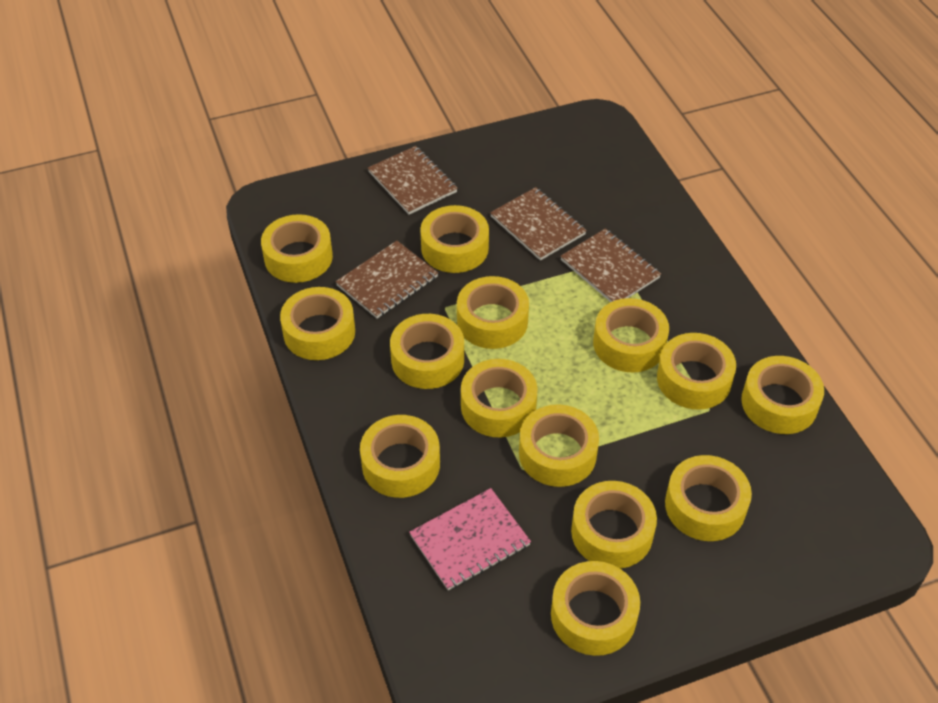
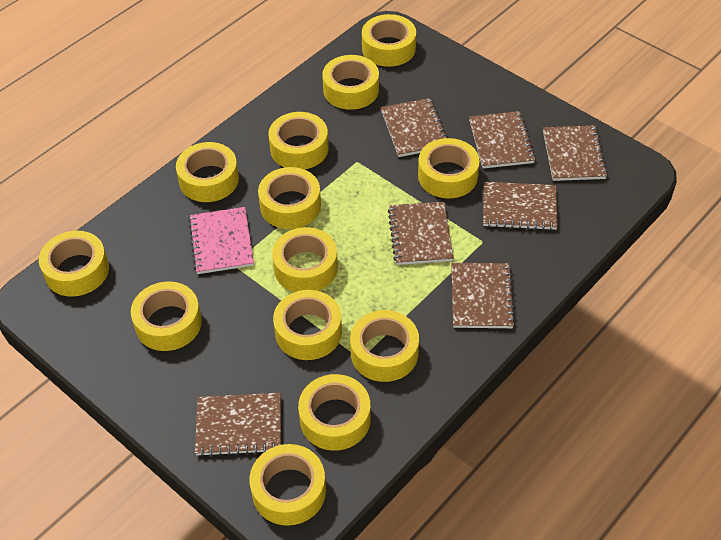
brown notebook: [336,241,438,319] [368,146,458,215] [490,187,587,261] [560,228,661,302] = 4 -> [195,393,281,457] [381,98,447,157] [388,202,453,265] [451,263,516,328] [469,111,536,168] [483,182,558,230] [543,125,608,181] = 7
yellow tape: [261,214,333,283] [280,287,355,360] [360,415,440,498] [390,314,464,389] [420,205,489,273] [457,276,529,349] [461,359,537,437] [519,404,599,487] [551,561,640,656] [571,481,657,569] [593,298,669,373] [657,333,736,410] [665,455,752,541] [741,356,824,434] = 14 -> [39,231,109,297] [131,281,202,351] [176,142,239,202] [249,444,326,526] [258,167,321,229] [268,112,329,170] [272,227,338,292] [273,290,342,360] [298,374,371,451] [322,55,379,110] [350,310,419,382] [362,14,416,67] [418,138,480,198] = 13

